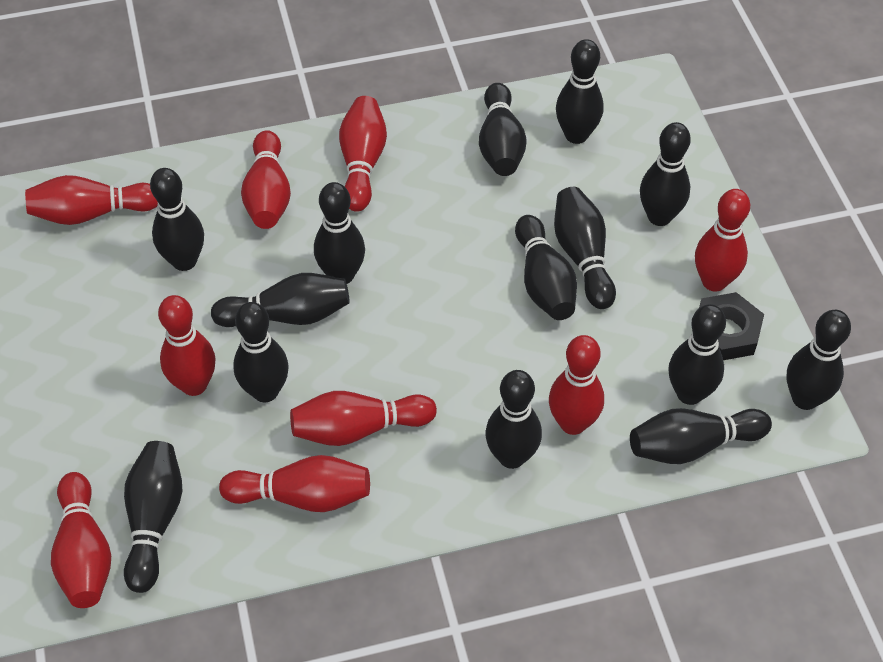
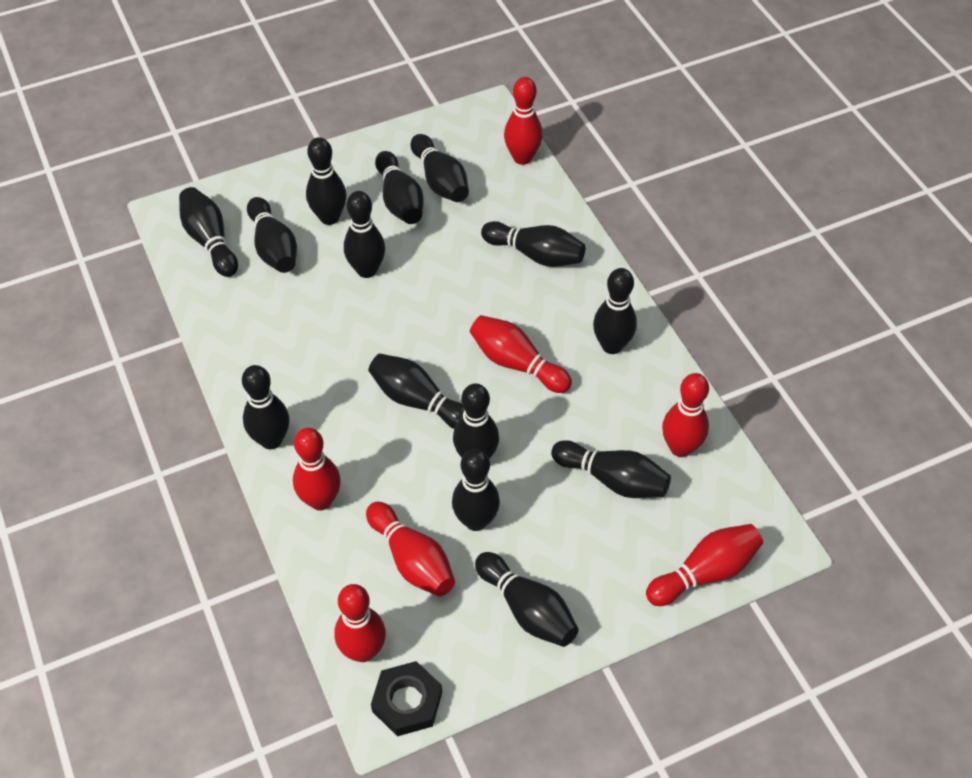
red bowling pin: [25,175,158,225] [51,472,111,608] [158,295,216,396] [219,455,370,512] [241,130,291,229] [290,391,437,446] [339,96,387,212] [549,335,604,435] [695,189,750,291] = 9 -> [293,428,341,510] [335,584,386,662] [366,502,455,597] [470,315,572,393] [504,77,543,165] [646,524,763,606] [662,373,709,457] = 7

